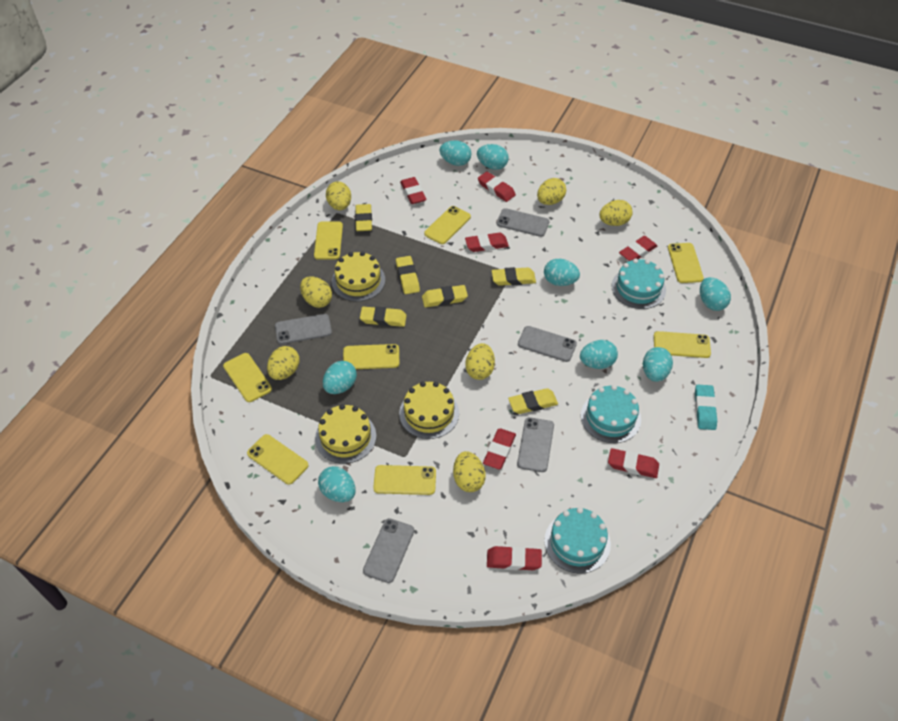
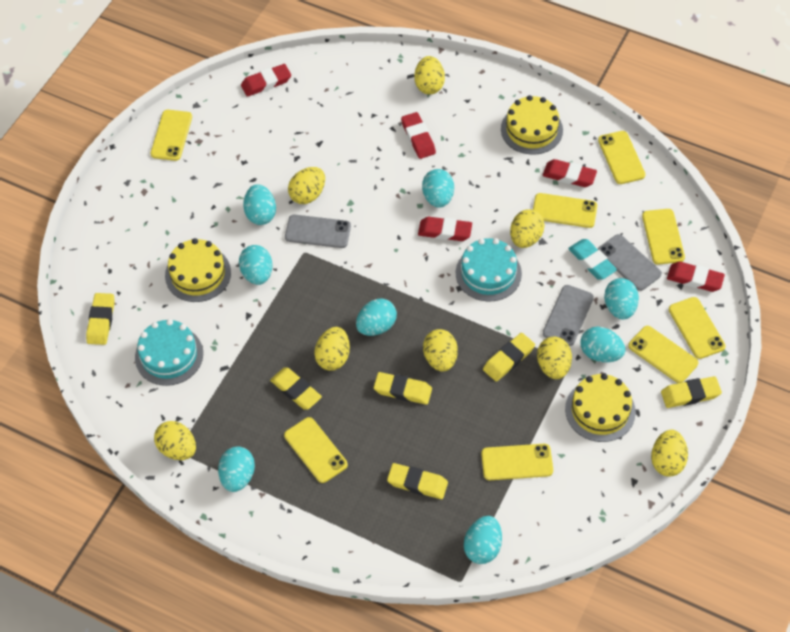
grey phone: [275,314,332,344] [363,518,414,583] [497,208,549,237] [517,417,554,472] [518,326,577,362] = 5 -> [285,215,351,248] [543,285,594,346] [598,234,662,291] = 3
red eraser: [400,177,426,204] [465,233,509,252] [478,171,516,202] [483,428,516,470] [487,546,542,570] [608,448,659,478] [619,236,657,261] = 7 -> [241,64,291,97] [401,112,436,159] [418,217,472,241] [543,159,597,187] [667,262,725,292] = 5
turquoise cake: [544,507,611,574] [581,385,641,443] [612,259,666,309] = 3 -> [135,319,203,386] [456,238,522,301] = 2
yellow egg: [267,346,299,380] [300,276,332,308] [326,181,351,210] [453,451,486,492] [465,343,495,380] [537,178,566,205] [599,200,633,226] = 7 -> [154,421,196,460] [288,167,325,204] [314,327,350,371] [414,56,445,94] [423,329,458,372] [510,209,545,248] [537,337,572,379] [651,430,688,477] = 8

